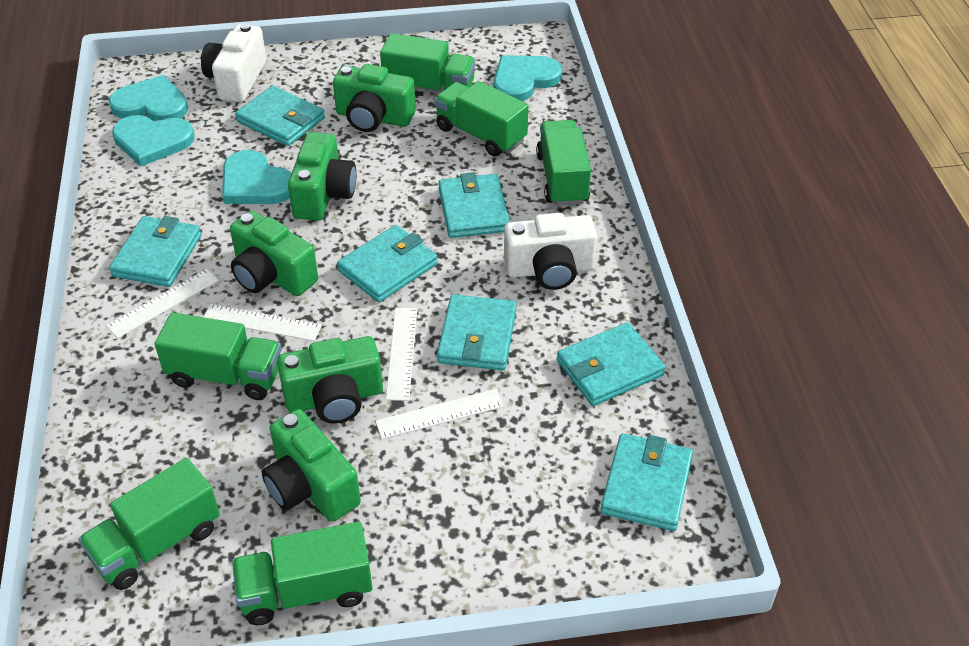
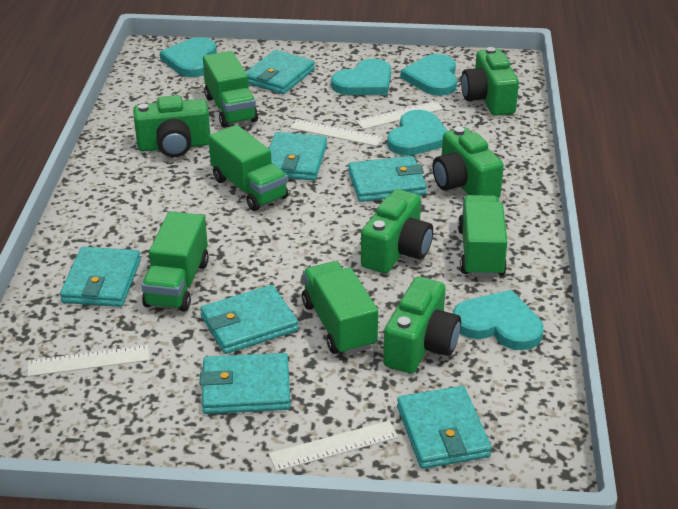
green truck: [78,458,220,590] [155,312,282,400] [232,522,373,625] [380,33,476,92] [434,81,528,157] [536,120,591,206] = 6 -> [142,211,209,312] [203,51,258,128] [209,125,288,211] [302,261,378,355] [458,195,508,278] = 5
turquoise heart: [109,75,188,121] [112,115,195,166] [222,150,291,204] [494,55,562,101] = 4 -> [160,37,217,77] [331,58,391,95] [387,110,447,156] [400,54,457,96] [453,290,544,350] = 5
white camera: [201,23,266,102] [504,213,597,290] = 2 -> none = 0

